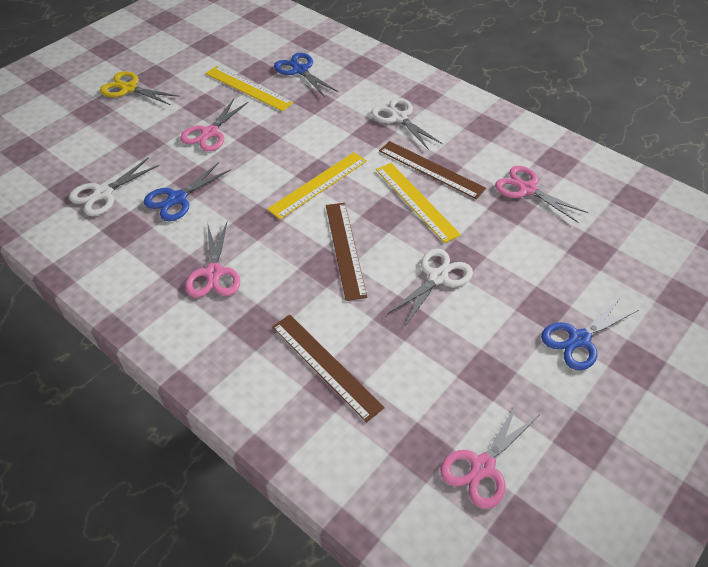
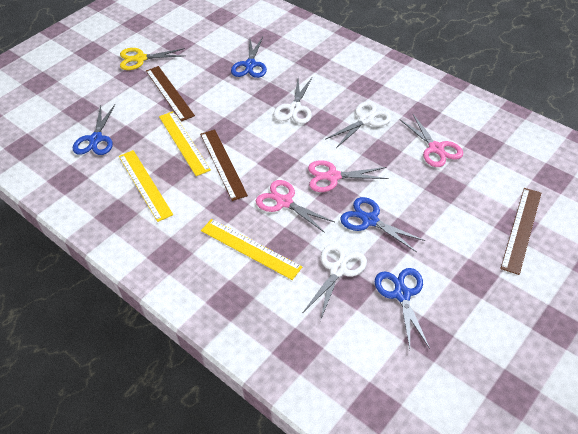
blue scissors: [144,162,231,221] [274,53,338,97] [541,297,639,370] = 3 -> [73,105,115,155] [231,37,267,78] [340,197,426,252] [375,268,430,349] = 4
pink scissors: [180,99,248,152] [185,222,240,298] [440,402,539,509] [495,166,588,223] = 4 -> [256,180,334,233] [308,160,389,192] [400,114,463,167] = 3

